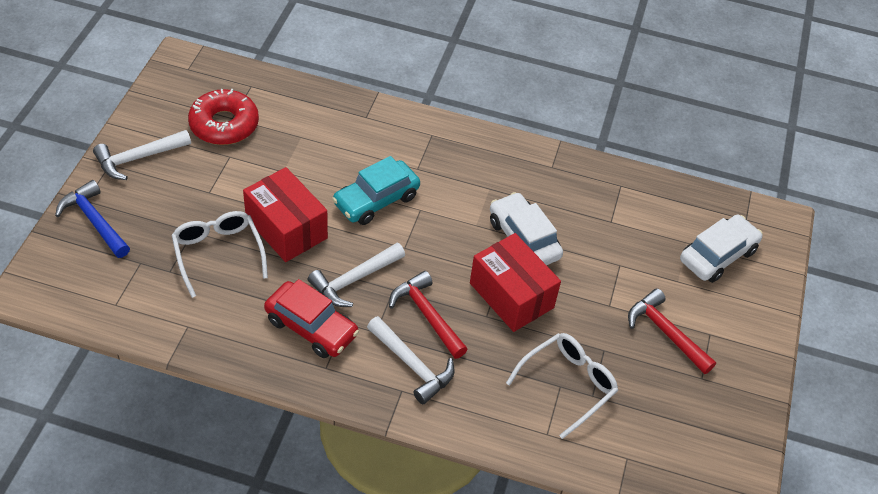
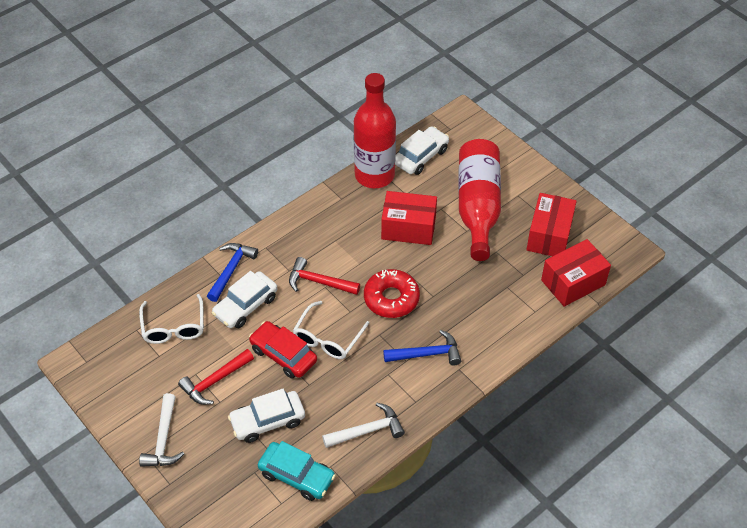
blue hammer: [55,180,130,258] = 1 -> [207,243,258,302] [383,330,461,366] = 2
red bottle: none = 0 -> [354,73,396,188] [458,139,501,261] = 2
red box: [243,167,328,262] [470,233,561,332] = 2 -> [381,191,437,245] [526,193,577,256] [541,239,611,307] = 3
white car: [490,192,563,265] [680,215,763,283] = 2 -> [212,271,278,329] [228,389,305,443] [395,126,449,175] = 3
white hammer: [93,130,191,180] [308,243,405,307] [367,316,455,404] = 3 -> [139,393,184,467] [322,403,405,448] = 2

